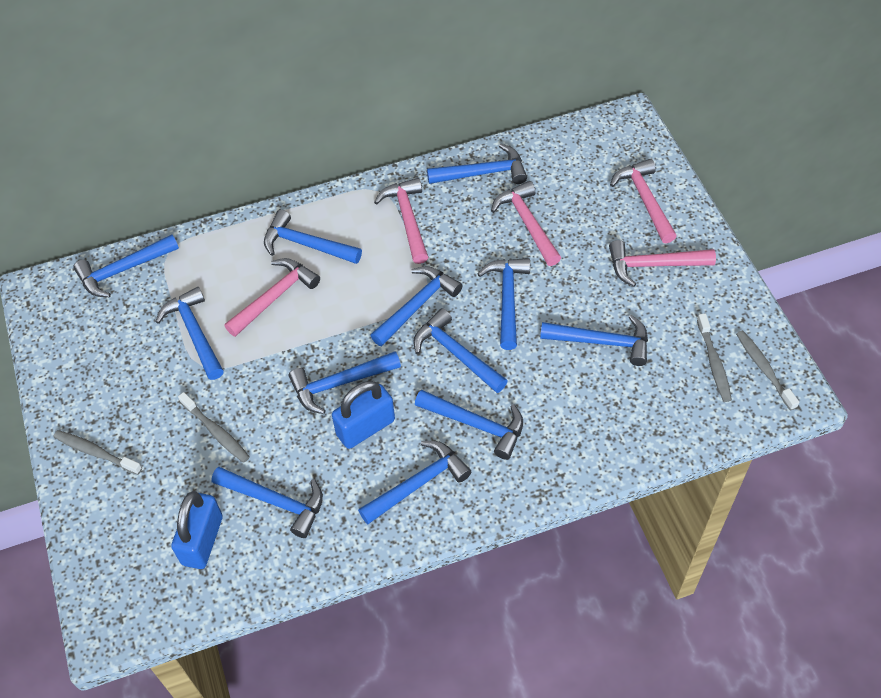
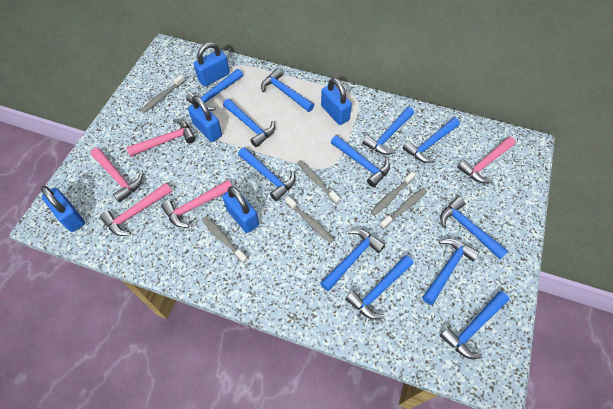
blue padlock: [171,491,223,569] [332,381,395,449] = 2 -> [41,186,85,232] [188,96,222,142] [194,42,230,87] [222,186,259,233] [321,78,352,125] = 5
grey toothbrush: [53,430,142,475] [178,392,250,463] [697,313,732,402] [736,330,799,411] = 4 -> [141,75,185,113] [202,216,248,263] [285,196,335,243] [297,160,340,204] [371,172,416,216] [380,188,427,229] = 6

